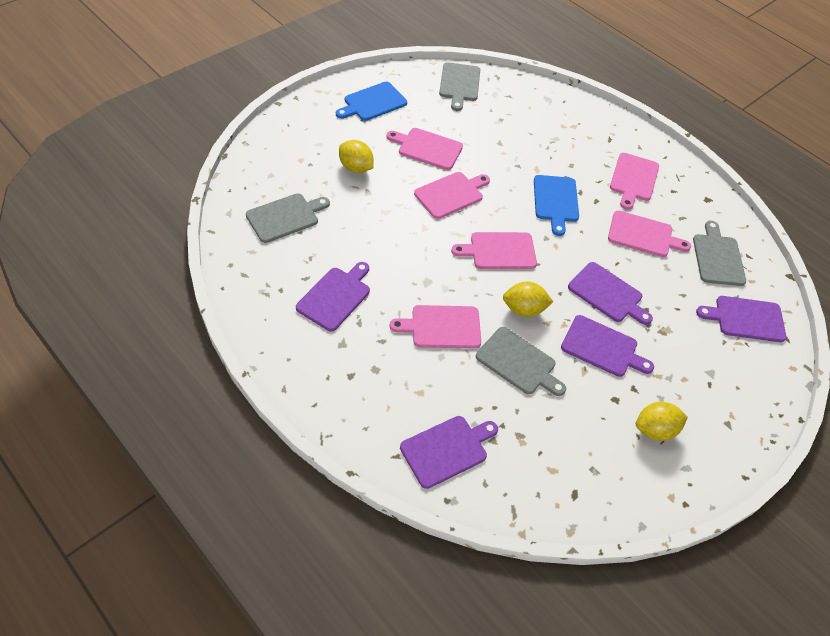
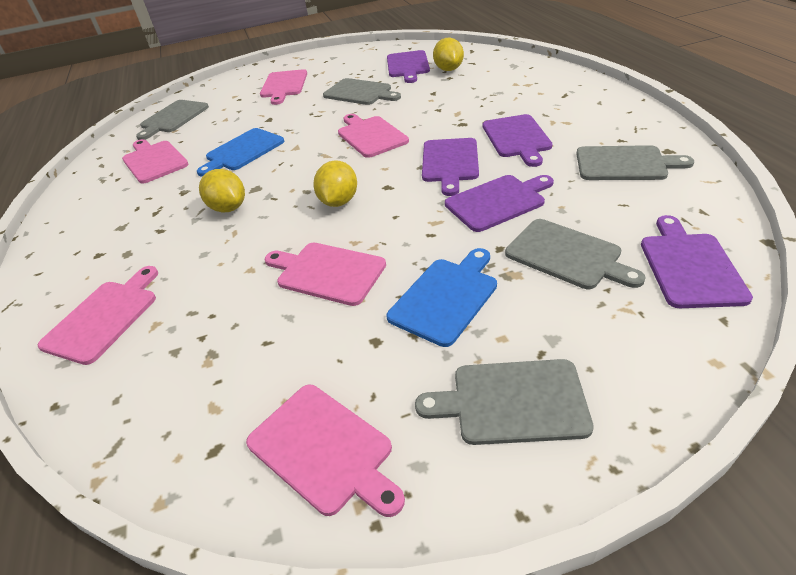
grey cutting board: [246,193,330,243] [439,62,480,111] [476,327,566,396] [693,221,746,286] = 4 -> [136,100,209,140] [323,78,401,105] [415,359,594,445] [505,219,646,289] [576,145,694,180] = 5

